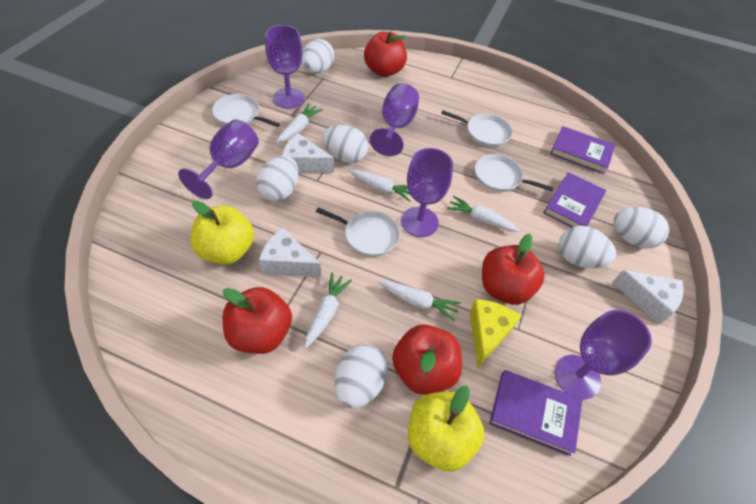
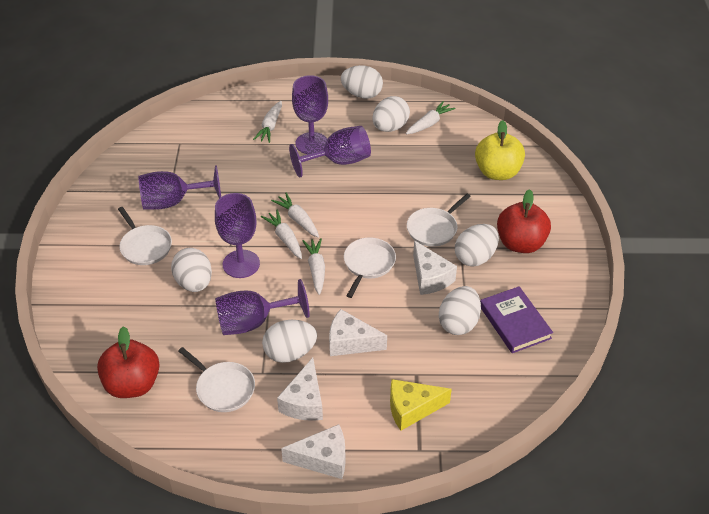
purple book: [489,370,583,456] [543,172,606,228] [550,126,615,174] = 3 -> [480,286,553,353] = 1
red apple: [222,287,292,354] [364,32,407,77] [392,324,462,395] [482,234,545,305] = 4 -> [97,326,160,398] [497,189,551,253] = 2
white cheese: [259,227,321,277] [282,133,334,173] [612,270,684,325] = 3 -> [277,358,323,421] [281,424,345,479] [329,309,387,356] [413,240,457,295] = 4
yellow apple: [191,200,254,264] [408,386,485,472] = 2 -> [475,120,525,180] = 1

